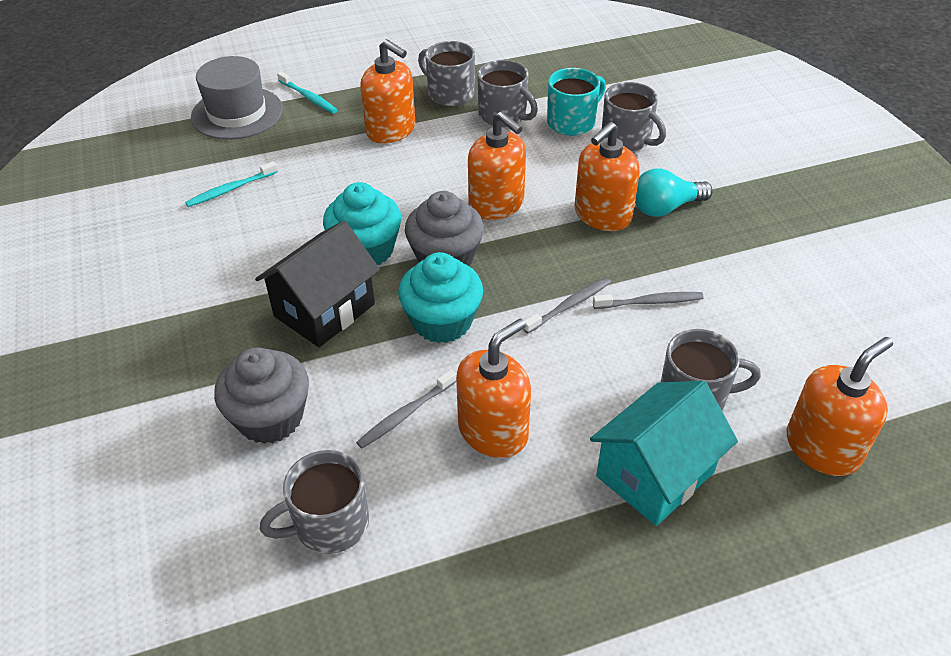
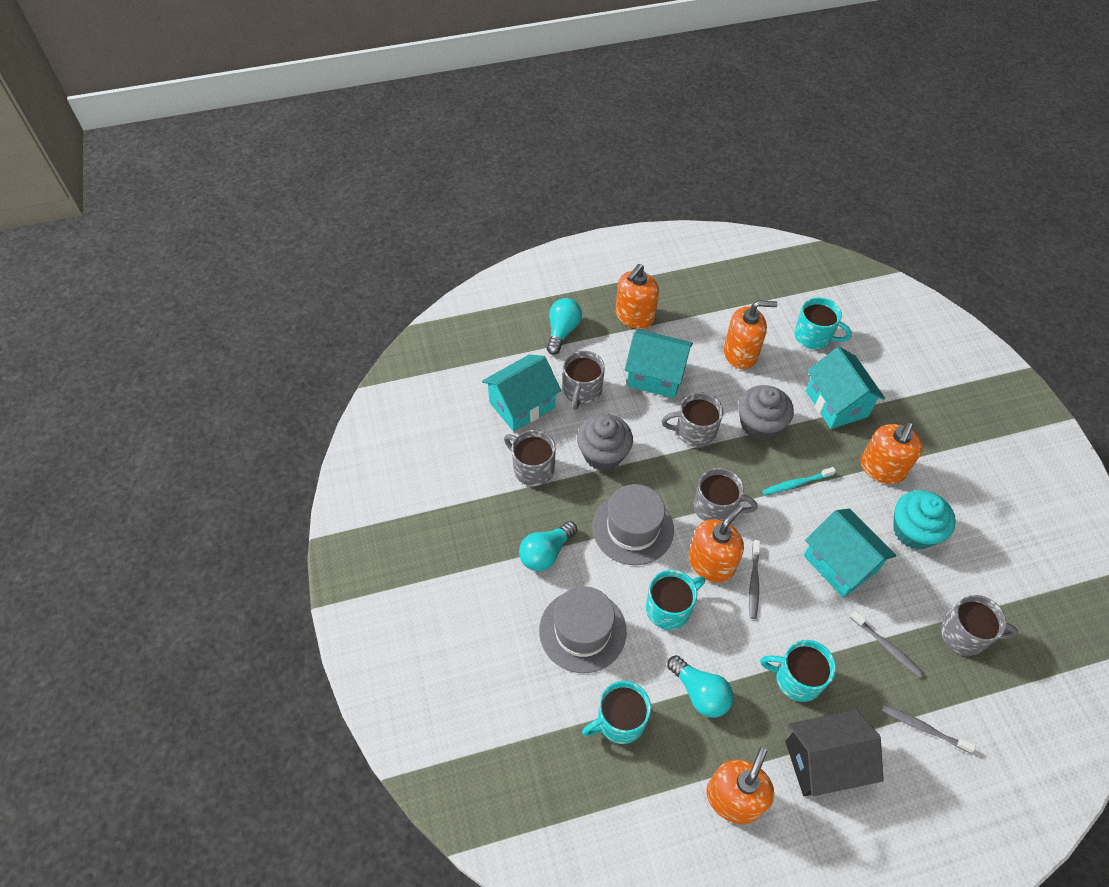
grey hat: [191,56,283,140] = 1 -> [539,586,627,673] [592,484,674,565] = 2
turquoise cupcake: [323,182,401,265] [398,252,483,343] = 2 -> [893,490,956,550] = 1
turquoise house: [590,381,738,526] = 1 -> [482,354,561,432] [625,330,693,398] [804,509,896,598] [806,347,885,429] = 4
turquoise light bulb: [635,168,713,217] = 1 -> [519,521,577,571] [547,298,582,355] [667,655,733,718] = 3
turquoise mug: [547,68,606,136] = 1 -> [582,681,651,744] [646,570,705,630] [760,640,836,702] [794,297,852,350] = 4
turquoise toothbrush: [185,161,278,207] [277,71,338,113] = 2 -> [762,467,836,495] = 1

